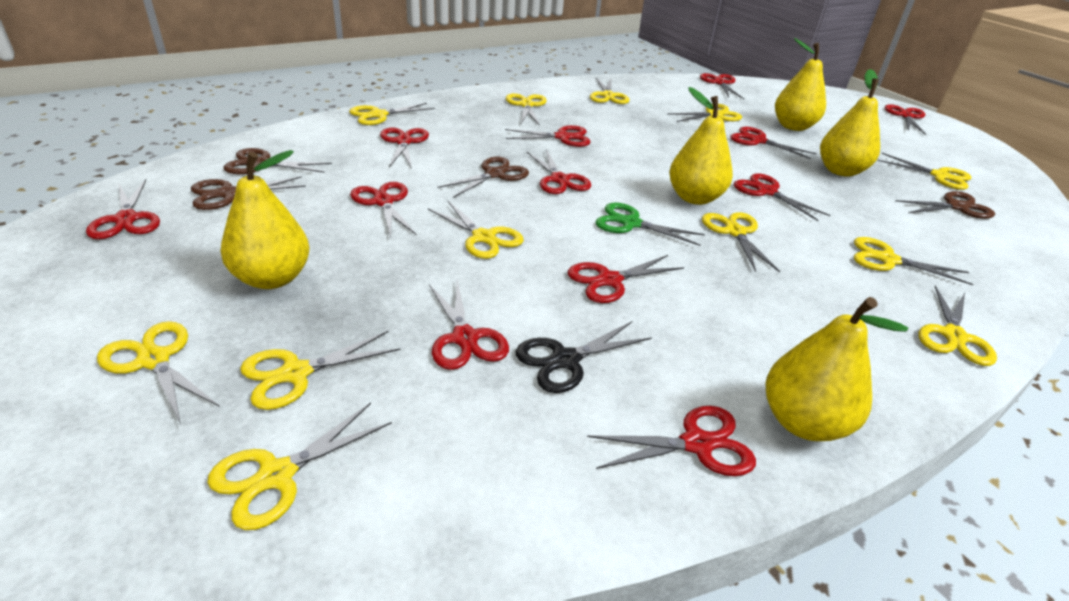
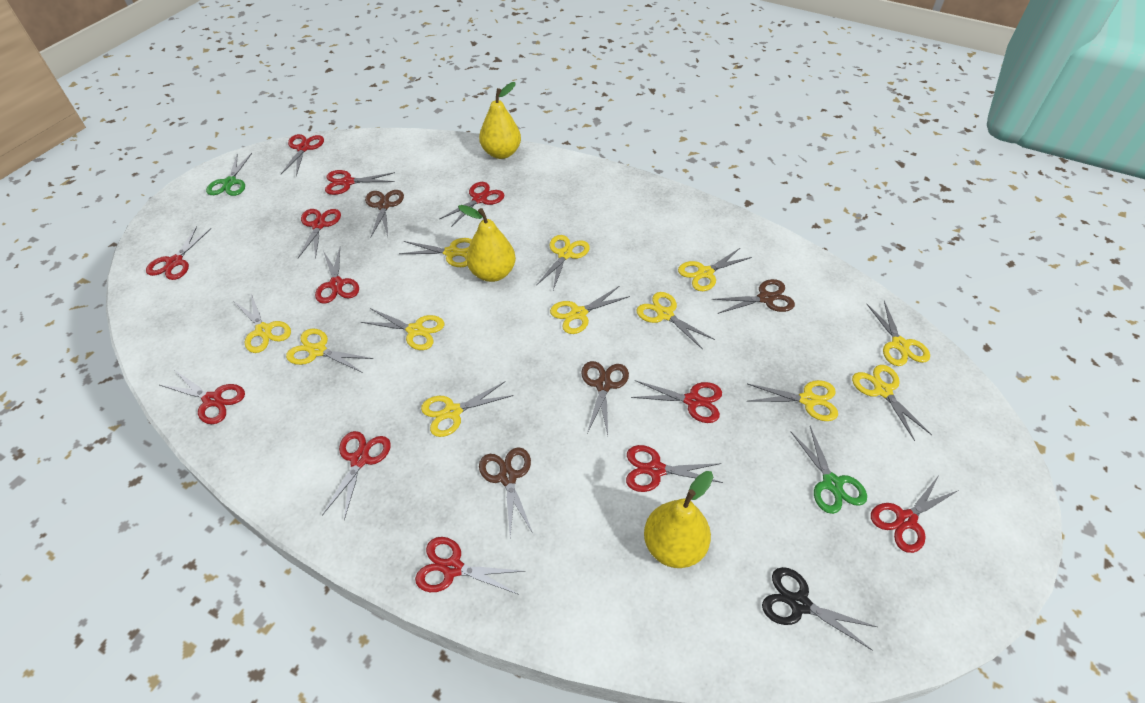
green scissors: [595,202,705,246] = 1 -> [206,153,252,196] [791,426,867,514] = 2
yellow pear: [221,150,309,289] [669,87,733,205] [765,297,908,441] [775,38,826,131] [820,69,880,177] = 5 -> [458,205,516,282] [479,82,521,159] [644,471,713,568] = 3

